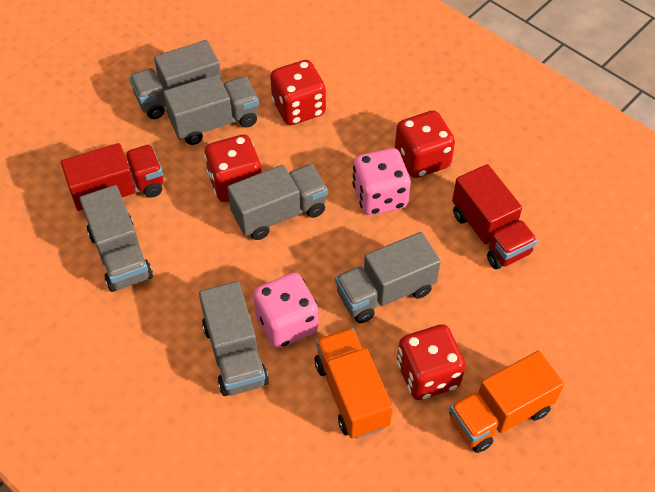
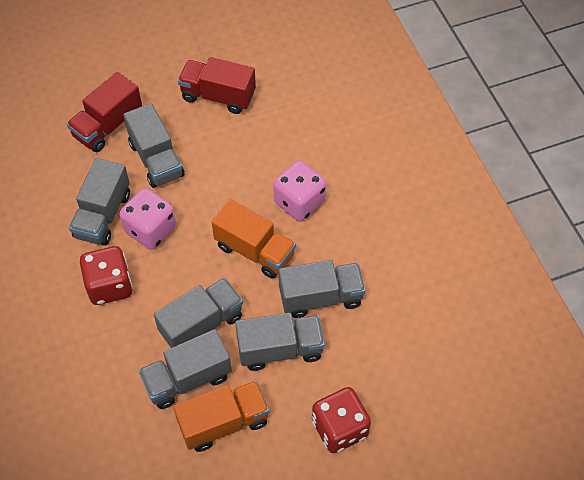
red dice: [204,135,262,202] [270,60,326,125] [395,111,455,178] [397,324,466,400] = 4 -> [80,246,133,305] [312,387,371,453] = 2

